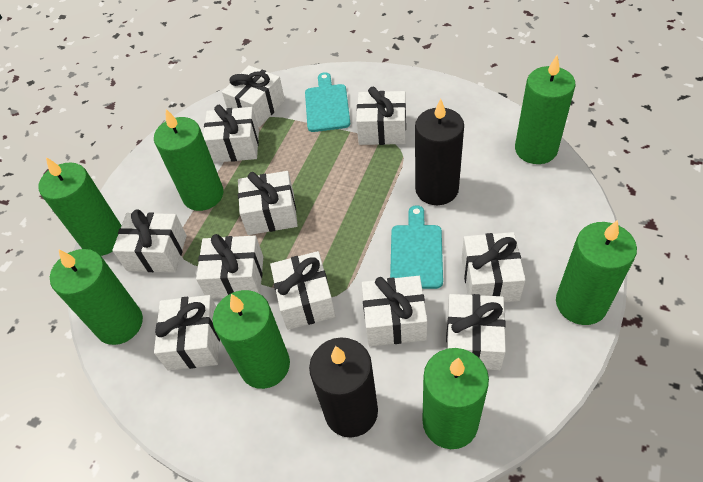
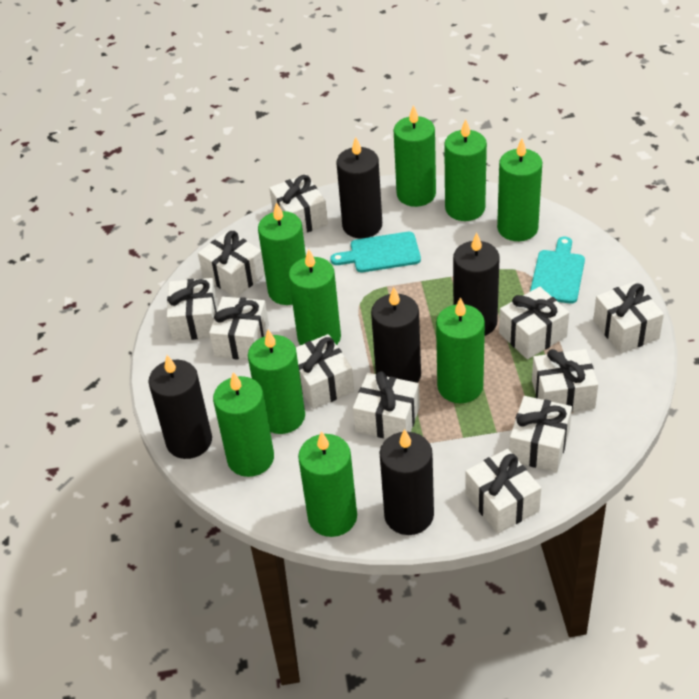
black candle: [309,337,378,438] [415,98,464,205] = 2 -> [149,355,212,459] [337,137,382,238] [371,287,421,383] [379,429,434,535] [453,232,500,336] = 5
green candle: [39,157,122,256] [50,249,143,345] [154,109,224,211] [213,290,290,389] [422,348,489,449] [515,55,575,164] [556,220,637,325] = 7 -> [213,372,274,477] [248,330,305,434] [258,202,306,305] [289,249,341,345] [298,431,357,537] [394,105,436,207] [436,297,485,403] [444,119,487,221] [497,139,542,241] = 9

